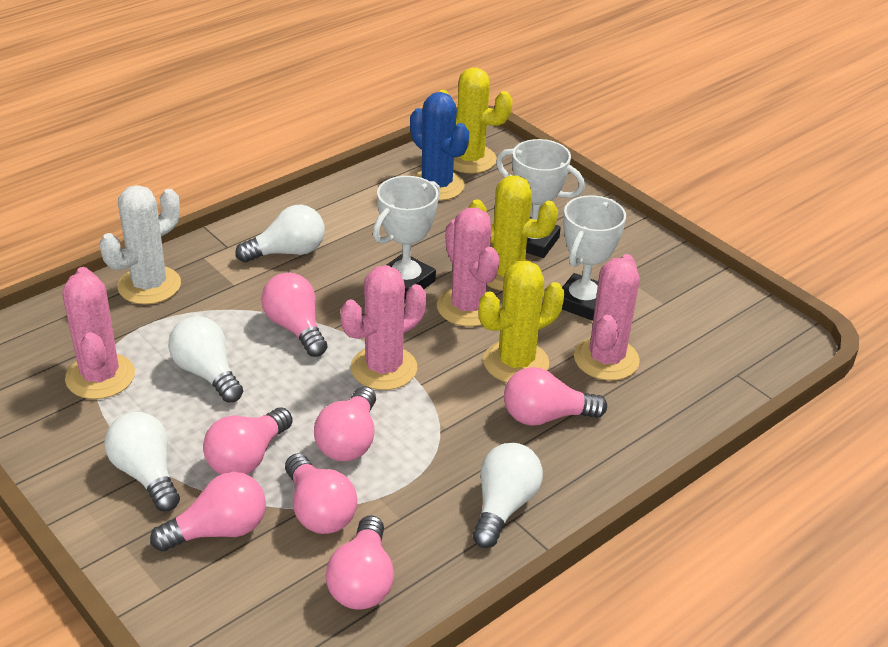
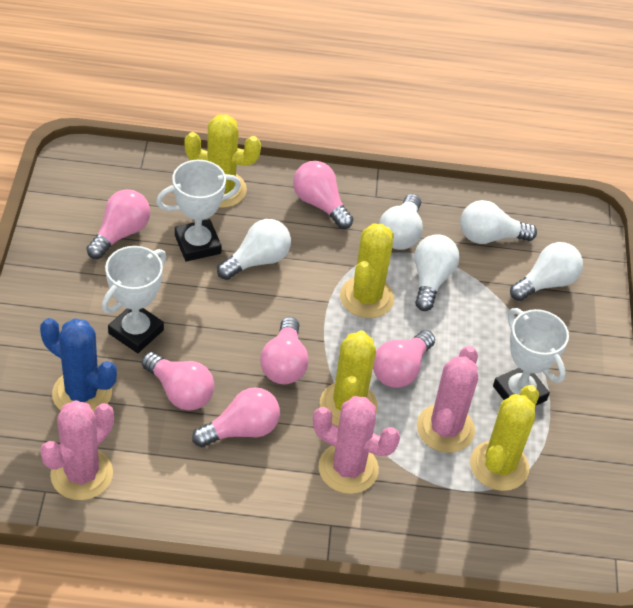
pink cactus: [62,267,135,399] [341,265,426,390] [437,208,499,327] [574,254,640,381] = 4 -> [40,400,114,500] [313,396,400,494] [417,346,478,453] = 3
pink light bulb: [150,472,266,552] [203,407,293,475] [261,273,327,357] [285,454,357,534] [314,386,376,461] [326,515,394,610] [504,367,607,426] = 7 -> [86,189,150,259] [142,352,214,411] [192,387,280,447] [260,317,309,384] [293,161,353,229] [373,330,435,388] = 6
white cactus: [100,185,181,304] = 1 -> none = 0
white light bulb: [104,412,180,512] [168,316,243,403] [235,205,325,263] [472,443,543,548] = 4 -> [217,219,291,280] [379,194,423,250] [414,234,459,311] [460,200,537,244] [510,242,583,301] = 5
yellow cactus: [439,67,513,173] [468,176,558,291] [479,261,564,383] = 3 -> [184,114,261,208] [320,330,378,427] [340,223,394,318] [470,385,539,491] = 4

